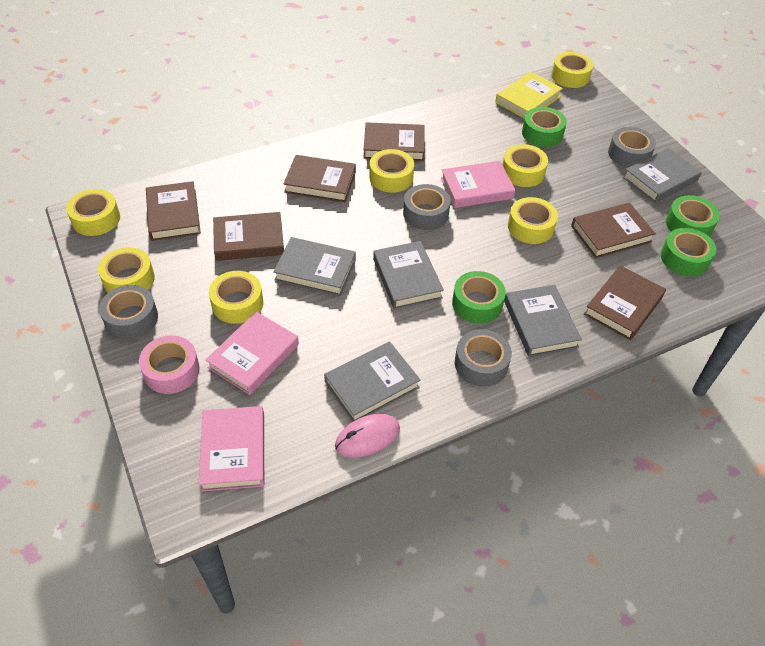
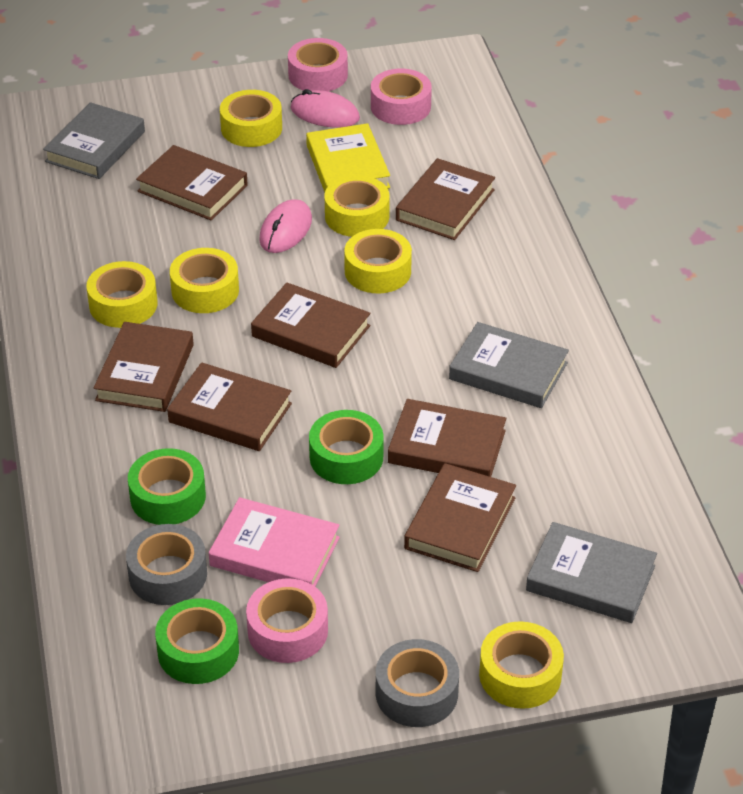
brown book: [146,181,201,241] [213,212,284,261] [283,155,356,202] [363,122,425,161] [571,203,656,258] [584,265,666,340] = 6 -> [94,322,194,412] [136,145,248,220] [167,362,292,451] [251,283,370,368] [388,399,506,477] [396,158,495,240] [404,463,516,572] = 7
green tape: [452,271,506,324] [522,107,567,147] [661,228,716,276] [666,195,720,237] = 4 -> [128,448,206,525] [155,598,239,684] [309,410,384,484] = 3
grey book: [273,237,356,296] [324,341,421,421] [373,241,444,309] [504,285,582,357] [623,148,702,203] = 5 -> [43,102,145,179] [449,322,569,408] [526,522,657,623] = 3
grey tape: [99,285,158,339] [403,184,451,230] [455,329,512,386] [608,127,656,168] = 4 -> [126,524,207,605] [376,639,459,727] = 2
pink book: [199,406,264,491] [206,312,299,395] [441,161,515,208] = 3 -> [209,497,340,586] = 1
pink mouse: [335,414,400,457] = 1 -> [259,199,312,253] [290,89,360,128] = 2
pink tape: [139,336,200,394] = 1 -> [246,578,328,663] [288,38,348,92] [371,68,432,125] = 3
yellow tape: [66,189,120,236] [98,247,155,293] [209,271,263,324] [369,149,414,193] [502,144,548,187] [508,197,558,244] [551,52,593,88] = 7 -> [86,261,157,328] [170,248,239,313] [220,90,282,147] [324,175,390,237] [344,229,412,293] [479,621,564,709] = 6

